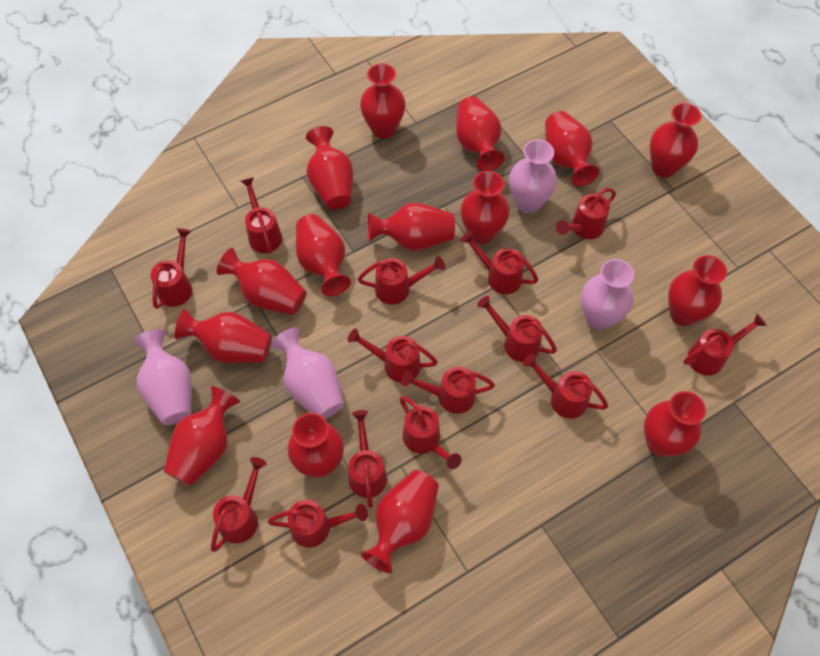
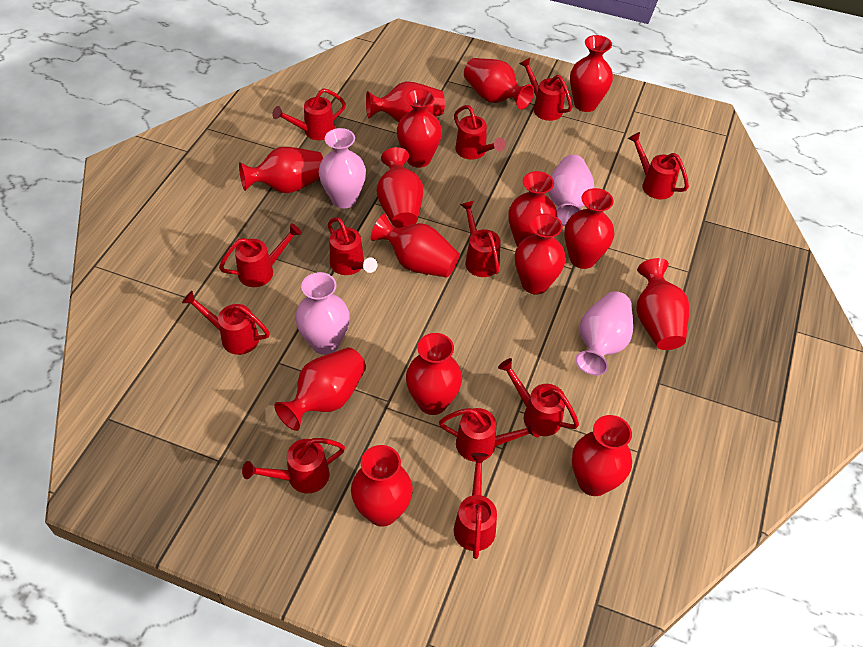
red watering can: [150,228,192,309] [211,457,267,552] [241,177,282,253] [267,500,368,548] [348,328,438,383] [348,410,387,508] [358,256,445,305] [399,396,461,469] [401,366,495,414] [460,231,538,294] [477,296,557,362] [523,354,608,419] [556,188,616,239] [683,314,767,376] = 14 -> [182,291,270,355] [219,223,302,287] [242,438,345,493] [272,88,346,140] [328,217,377,275] [439,408,540,462] [454,105,506,160] [454,453,497,559] [460,201,501,277] [498,358,579,436] [519,58,572,121] [628,132,689,199] = 12

